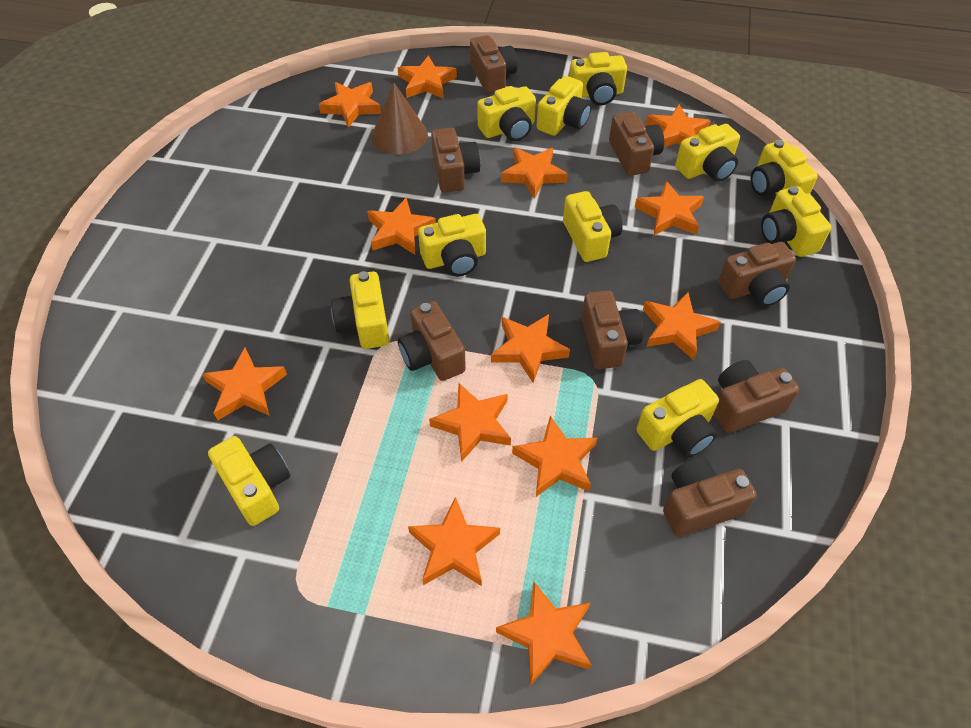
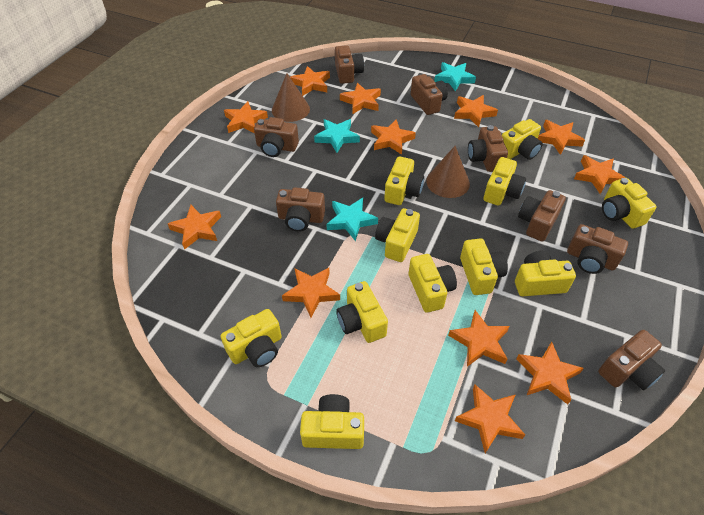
brown cone: [372,83,428,154] = 1 -> [272,73,310,122] [426,146,470,198] = 2
orange star: [202,347,287,420] [319,82,381,128] [367,198,436,255] [398,55,457,99] [408,497,500,586] [429,383,511,462] [491,314,570,383] [496,581,591,686] [501,147,568,199] [512,416,597,497] [634,181,704,235] [643,292,720,360] [646,104,711,147] = 13 -> [168,205,221,250] [224,101,268,133] [282,268,340,318] [290,66,330,96] [340,83,381,114] [371,119,416,155] [448,310,510,367] [454,95,498,127] [455,385,525,453] [516,342,584,404] [538,120,585,155] [574,155,626,194] = 12
turquoise star: none = 0 -> [314,119,360,153] [326,198,378,241] [434,62,476,91] = 3

